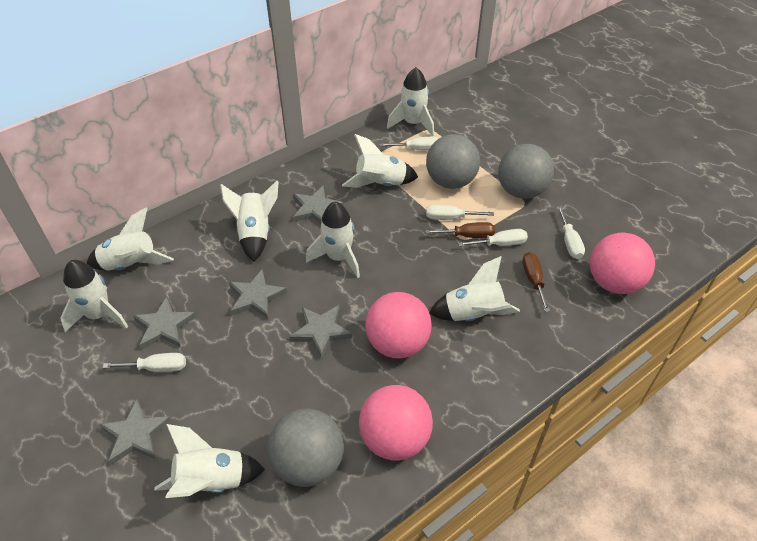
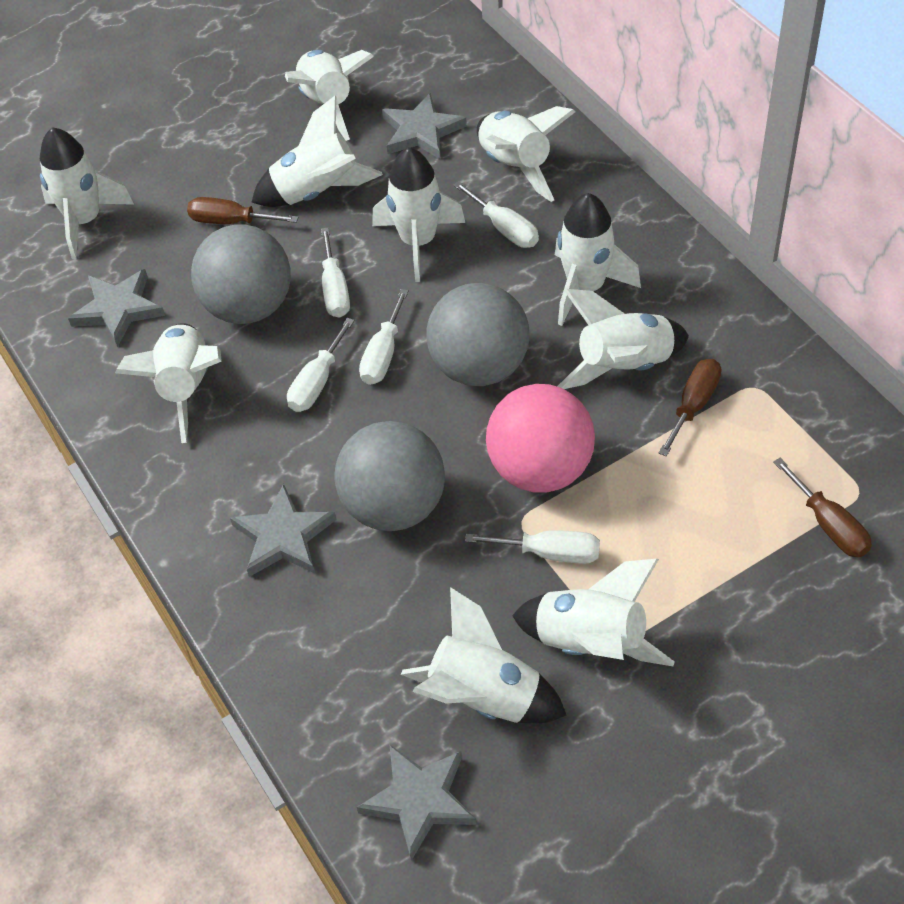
brown screwdriver: [426,222,495,238] [523,252,550,312] = 2 -> [187,197,299,224] [659,359,721,456] [773,458,872,557] = 3
grey star: [100,399,172,465] [133,297,196,350] [229,269,287,319] [289,305,352,359] [293,186,344,224] = 5 -> [68,269,165,347] [230,484,336,577] [357,744,477,860] [382,93,467,159] = 4
pink ball: [359,385,433,460] [365,292,432,359] [590,232,655,294] = 3 -> [486,384,595,493] = 1
white rocket: [60,260,128,332] [87,208,174,271] [154,424,265,498] [220,181,279,262] [306,202,360,278] [342,134,418,188] [387,67,434,136] [429,256,520,321] = 8 -> [40,127,134,259] [115,323,222,443] [252,96,383,207] [285,50,374,141] [372,147,465,282] [401,587,567,723] [477,106,575,202] [512,559,675,666] [555,193,641,326] [557,289,689,389] = 10

